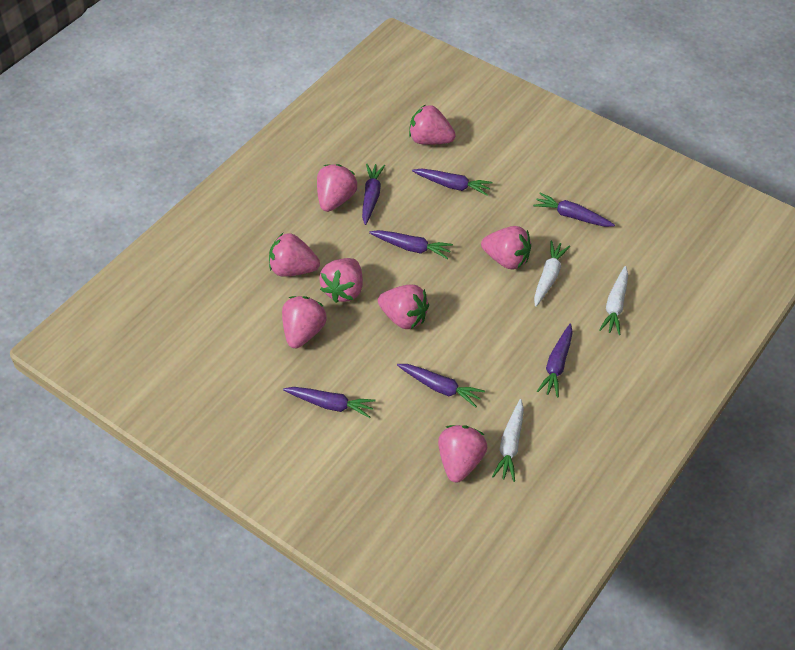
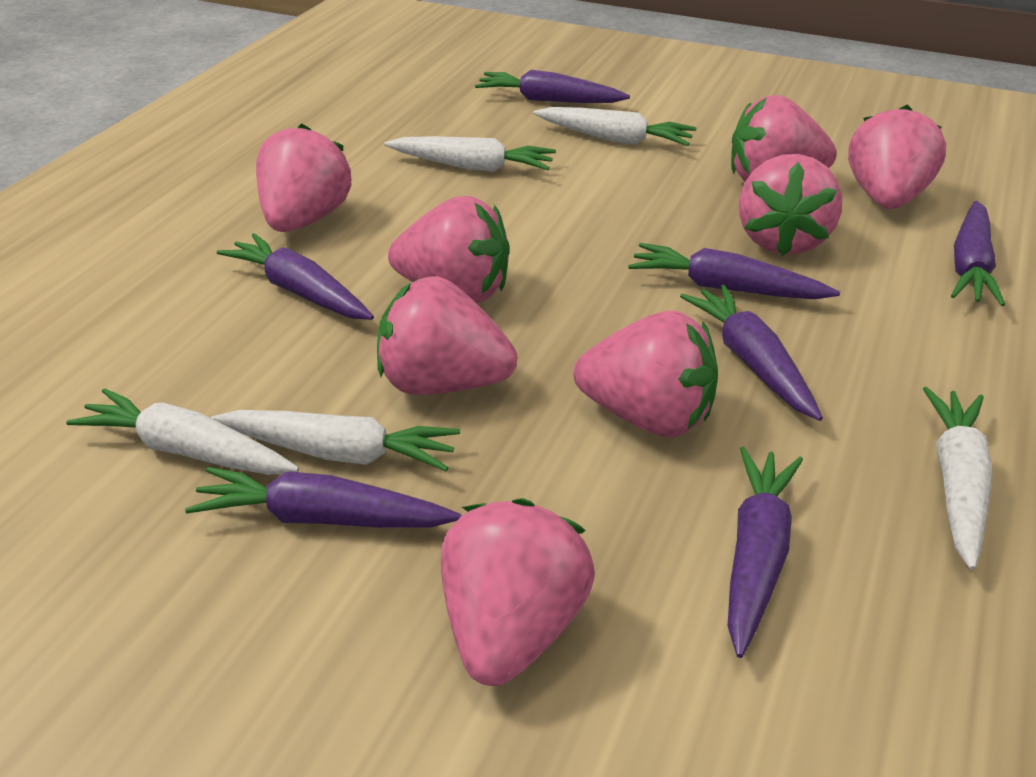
white carrot: [492,399,524,482] [534,241,570,307] [599,266,628,335] = 3 -> [66,388,299,475] [211,410,460,471] [384,136,556,172] [533,107,696,146] [923,387,993,570] = 5

